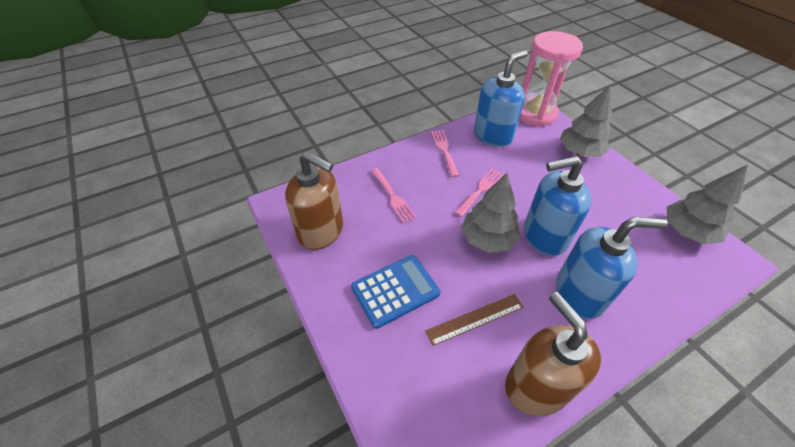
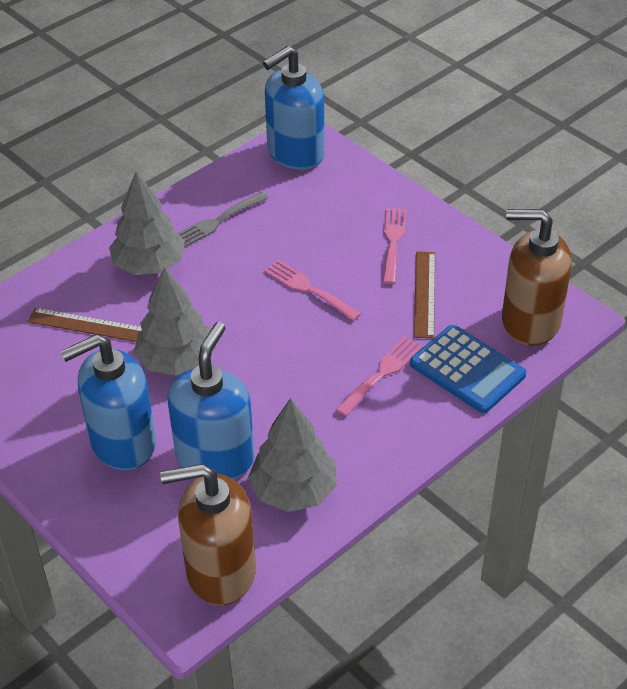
brown ruler: [425,294,524,346] = 1 -> [27,308,142,342] [414,251,435,339] = 2
grey fork: none = 0 -> [177,192,268,248] = 1
pink hourglass: [520,31,583,127] = 1 -> none = 0

